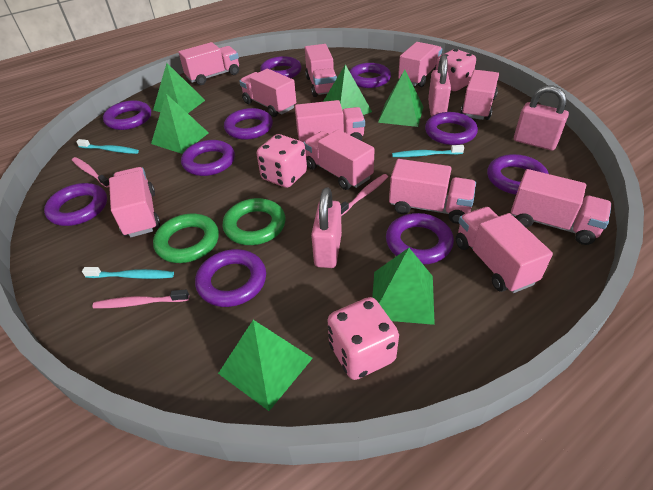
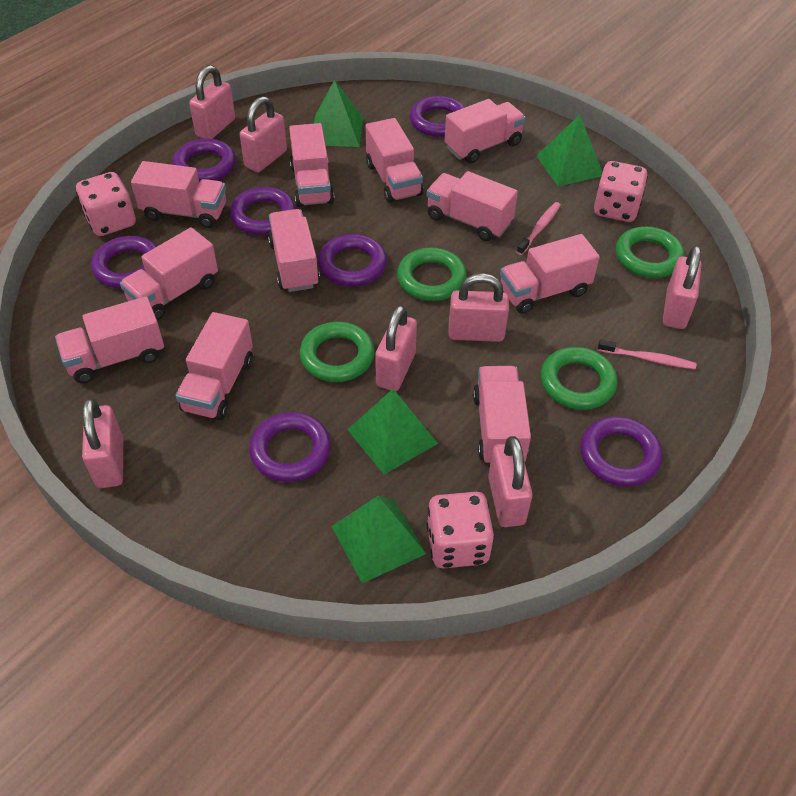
green pyramid: [151,94,209,154] [153,63,205,113] [218,320,313,411] [323,64,372,115] [372,248,435,325] [378,70,423,127] = 6 -> [314,80,363,147] [331,496,426,584] [347,389,438,475] [536,115,602,186] = 4
green ring: [153,214,219,263] [222,198,286,245] = 2 -> [300,322,375,382] [397,247,467,301] [541,347,618,410] [616,226,685,278] = 4
pink padlock: [311,187,342,268] [428,55,451,117] [514,85,569,150] = 3 -> [82,398,123,488] [189,65,235,139] [240,96,287,172] [375,305,417,391] [449,273,509,342] [488,436,533,527] [663,245,702,329] = 7
pink toothbrush: [72,157,109,188] [93,290,189,308] [341,174,388,216] = 3 -> [517,202,561,255] [598,339,696,369] = 2
purple ring: [44,183,107,226] [103,100,151,130] [181,140,235,176] [195,249,266,307] [224,108,273,140] [260,56,301,78] [349,63,391,88] [386,213,454,264] [425,112,478,145] [487,154,549,195] = 10 -> [91,236,157,288] [173,138,236,182] [230,187,296,235] [249,412,331,482] [318,234,387,286] [409,96,465,137] [580,416,662,486] = 7
turquoise toothbrush: [76,139,139,154] [82,267,174,279] [392,145,464,157] = 3 -> none = 0

